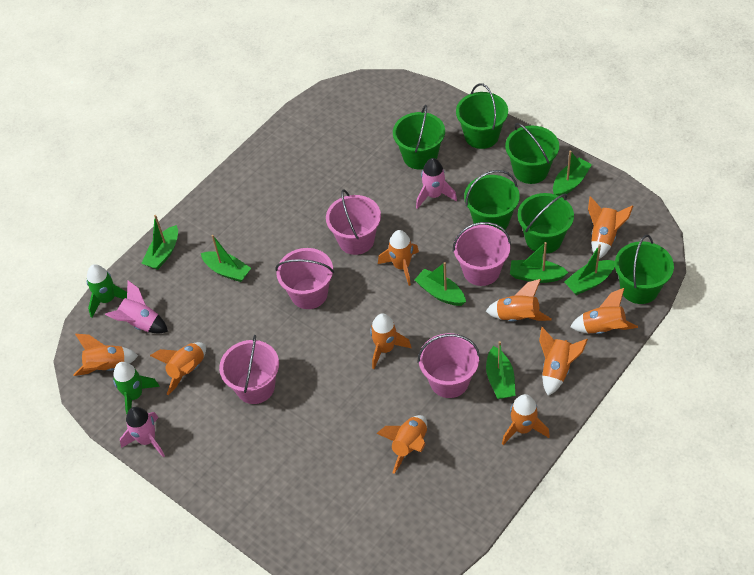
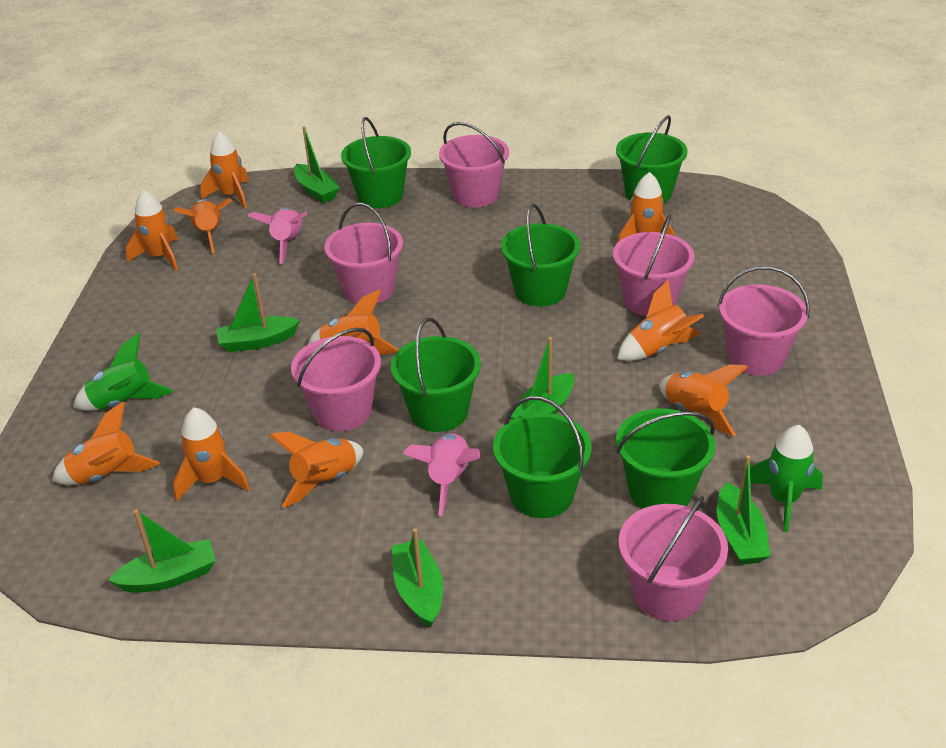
green boat: [141,215,178,270] [201,235,251,282] [414,262,466,306] [486,341,515,399] [510,242,569,283] [553,151,592,196] [564,244,615,295] = 7 -> [108,510,215,593] [216,273,300,352] [294,126,340,203] [392,528,443,628] [510,337,574,420] [717,455,771,565] = 6
pink bucket: [219,335,279,404] [275,248,334,309] [326,189,381,255] [418,333,480,398] [453,222,511,286] = 5 -> [291,328,381,431] [324,203,403,304] [439,122,509,208] [613,214,695,316] [619,496,728,621] [718,266,810,376] = 6
pink rocket: [105,280,168,333] [120,407,165,457] [416,158,457,209] = 3 -> [248,207,308,264] [403,433,480,516] = 2

